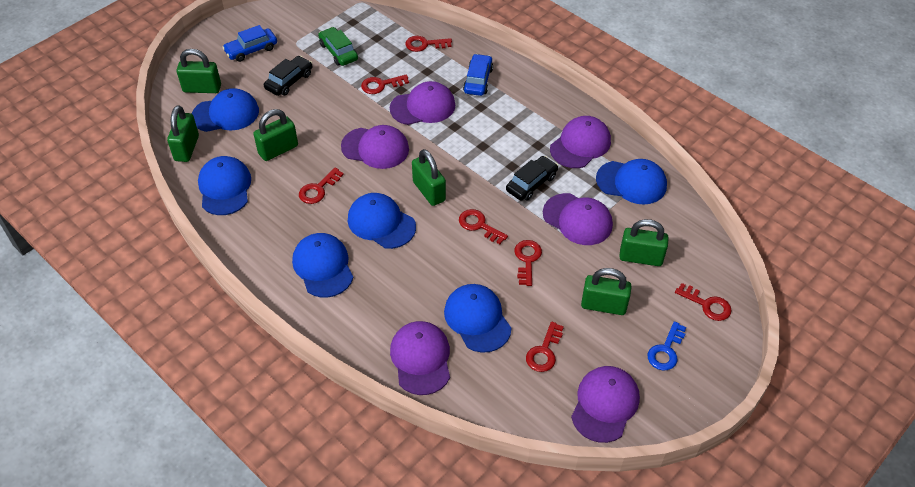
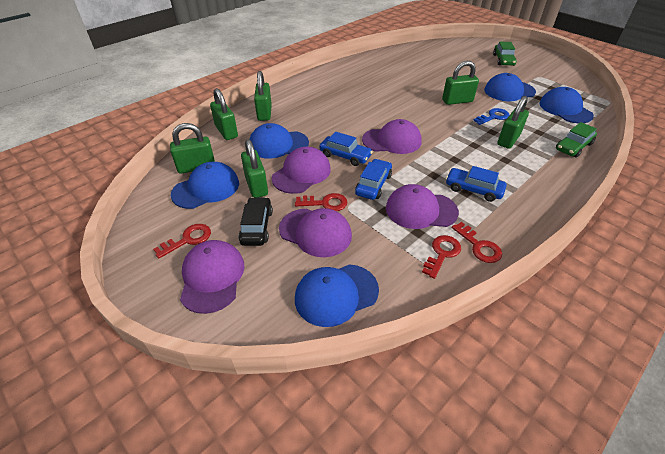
black car: [264,56,312,96] [506,156,558,201] = 2 -> [238,197,273,246] = 1
blue cap: [192,88,259,132] [198,156,251,215] [292,233,353,298] [348,193,416,249] [444,284,512,353] [596,159,667,205] = 6 -> [171,162,239,209] [249,123,309,159] [295,264,379,327] [484,73,536,101] [539,87,594,123] = 5
blue car: [222,25,277,62] [463,54,493,96] = 2 -> [319,132,373,166] [355,159,392,200] [446,166,506,202] = 3
green car: [318,27,358,66] = 1 -> [493,42,517,66] [556,122,597,158] = 2
purple cap: [341,125,409,169] [390,81,455,125] [390,321,450,395] [543,193,613,245] [550,116,611,168] [571,366,640,443] = 6 -> [180,240,245,314] [272,147,331,194] [279,208,352,257] [362,119,422,154] [386,184,459,229] = 5
red key: [299,168,344,204] [361,74,409,94] [405,36,452,52] [459,209,508,244] [515,240,542,286] [526,322,564,372] [675,283,732,321] = 7 -> [153,224,211,258] [295,193,347,211] [422,235,461,279] [452,222,502,263] = 4

